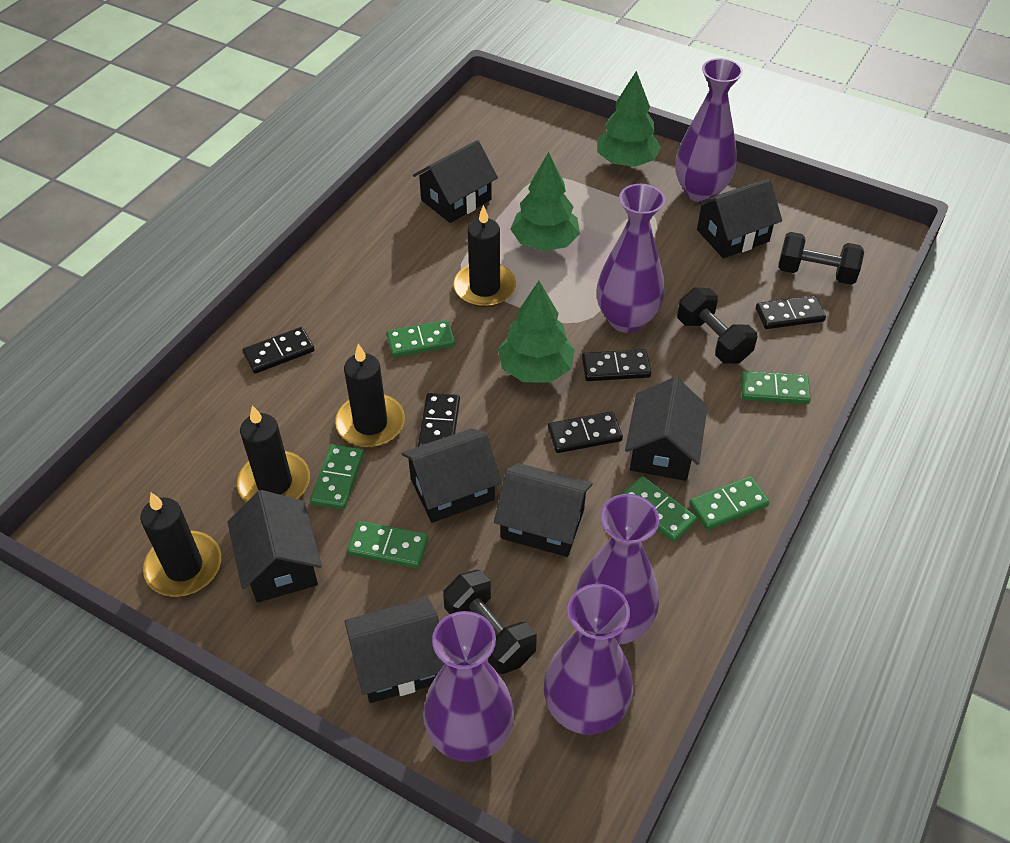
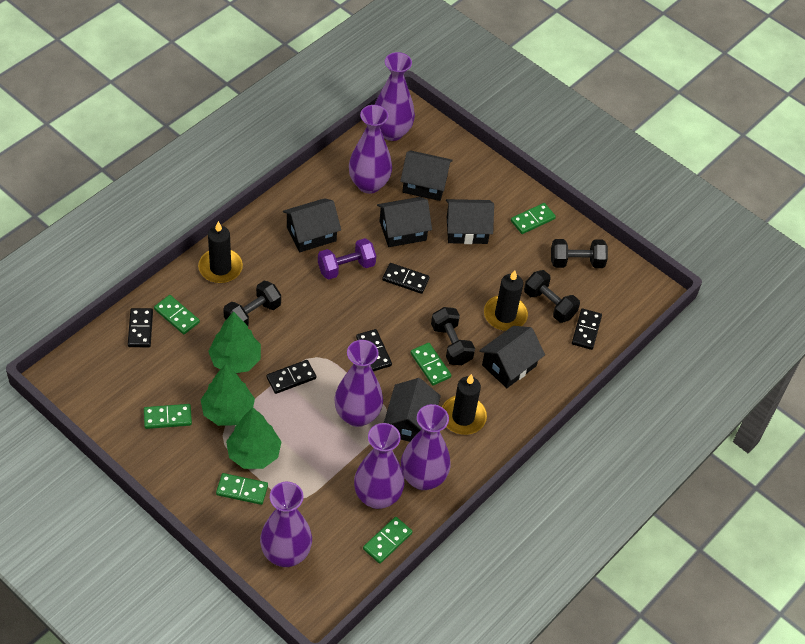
black candle: [140,493,221,597] [237,405,310,502] [335,344,405,447] [454,205,516,307] = 4 -> [198,221,243,283] [442,374,487,435] [484,270,528,331] = 3
black dumbbell: [443,570,537,674] [677,287,757,364] [778,232,864,285] = 3 -> [223,281,281,326] [431,307,475,365] [524,270,580,323] [551,239,608,268] = 4
black house: [228,490,322,602] [345,598,445,703] [401,428,502,523] [413,140,498,223] [494,463,593,557] [625,377,708,481] [695,179,782,258] = 7 -> [283,198,341,252] [377,197,432,247] [384,378,441,442] [400,150,453,201] [446,199,494,244] [479,326,545,388] = 6
purple dumbbell: none = 0 -> [318,238,376,280] = 1
purple vase: [423,611,514,762] [544,584,633,735] [575,494,659,645] [597,184,665,333] [675,58,743,202] = 5 -> [260,482,312,567] [334,340,383,427] [349,105,392,194] [354,423,404,509] [375,52,415,141] [401,404,451,490] = 6

